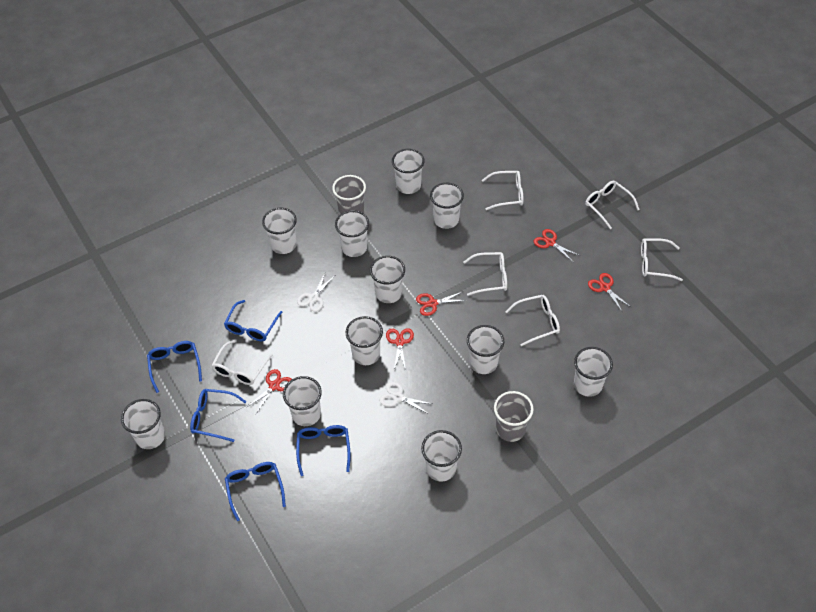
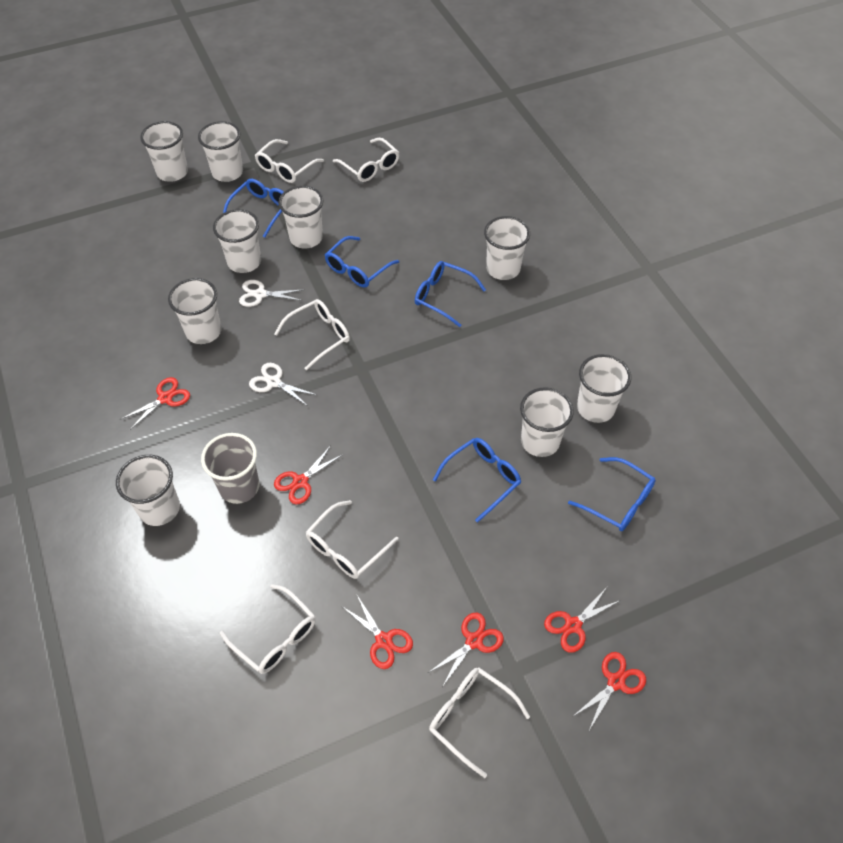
grey cup: [332,175,366,215] [494,391,534,442] = 2 -> [201,433,259,504] = 1
red scissors: [246,369,292,414] [386,328,414,370] [416,291,466,316] [533,229,580,262] [588,273,632,313] = 5 -> [120,377,190,430] [274,445,342,505] [343,595,413,669] [428,612,504,687] [544,587,621,653] [572,652,646,730] = 6
white cup: [121,399,165,449] [262,208,297,254] [283,376,322,426] [335,210,369,257] [346,316,383,365] [370,256,405,303] [392,149,425,194] [421,430,462,482] [430,183,464,229] [467,325,504,374] [574,347,613,397] = 11 -> [116,455,180,526] [140,121,188,182] [168,278,222,344] [198,121,243,182] [213,209,261,273] [278,186,323,248] [484,216,530,280] [520,387,574,457] [577,354,631,423] = 9

